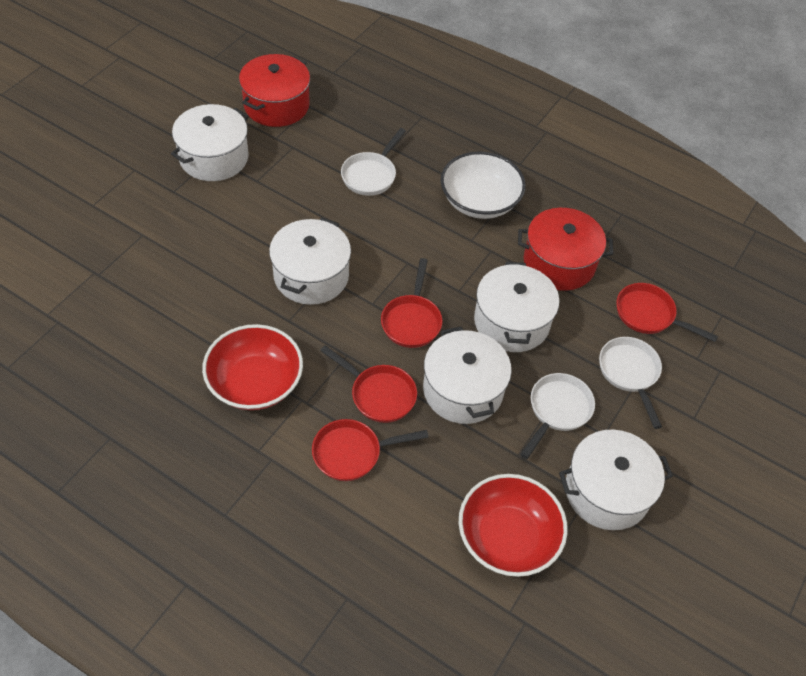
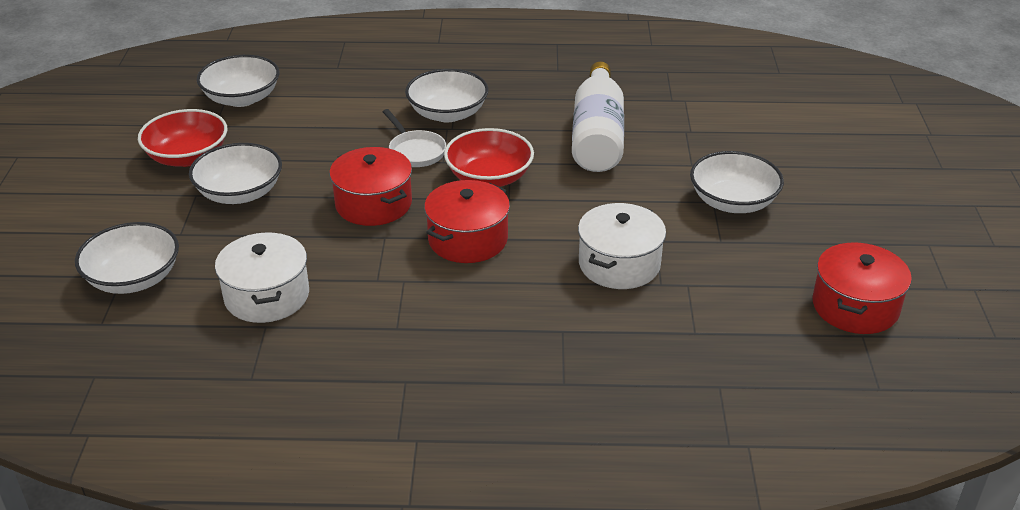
red pan: [312,419,429,481] [320,345,417,423] [381,258,442,348] [617,283,718,342] = 4 -> none = 0
red pot: [239,54,310,127] [518,208,613,291] = 2 -> [329,147,412,226] [424,180,510,263] [812,242,912,334] = 3
white bottle: none = 0 -> [572,62,624,172] = 1
white bowl: [441,151,526,219] = 1 -> [75,222,179,294] [189,143,282,204] [197,55,279,107] [405,69,488,122] [690,151,784,213] = 5
white pan: [341,128,406,196] [520,373,595,459] [599,337,662,429] = 3 -> [383,109,446,167] = 1
white pot: [171,104,249,181] [269,218,351,305] [423,327,512,424] [474,262,559,352] [559,429,673,530] = 5 -> [215,232,309,323] [578,203,666,289] = 2

